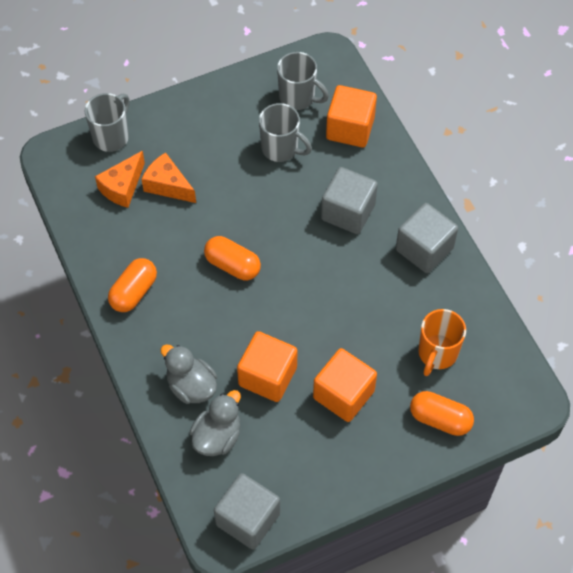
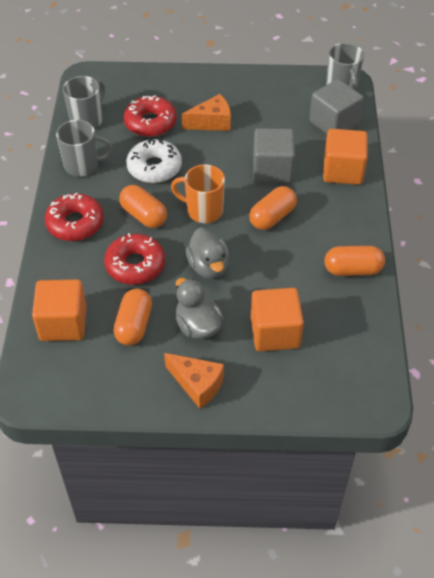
grey cube: [214,473,280,549] [321,167,378,234] [396,203,458,273] = 3 -> [253,128,295,183] [309,79,363,134] = 2
orange capsule: [108,258,157,312] [204,236,261,280] [410,391,474,436] = 3 -> [113,289,152,346] [119,185,167,228] [249,186,297,230] [325,246,385,276] = 4
red donut: none = 0 -> [45,193,104,241] [104,233,165,285] [124,95,177,137] = 3
white donut: none = 0 -> [126,139,182,183] = 1

